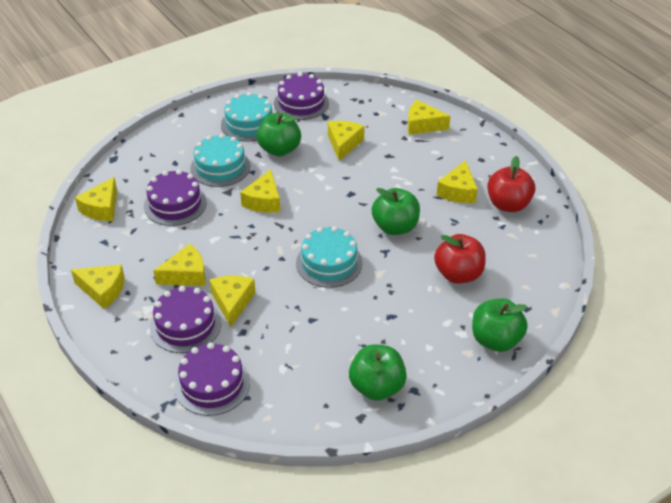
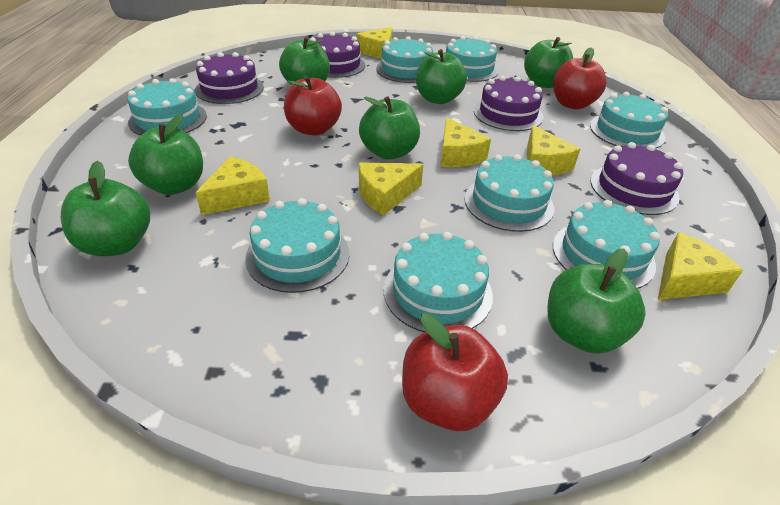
green apple: [257,113,301,156] [349,344,407,401] [372,188,420,235] [472,298,528,352] = 4 -> [61,161,150,256] [128,114,203,195] [279,36,330,85] [359,96,420,160] [416,49,467,104] [524,37,573,88] [547,248,646,354] = 7
red apple: [434,234,486,284] [487,156,535,212] = 2 -> [284,76,342,136] [402,313,508,431] [553,47,607,109] = 3
turquoise cake: [190,134,250,187] [221,92,273,142] [296,226,363,288] = 3 -> [128,78,207,136] [245,198,349,293] [376,36,433,83] [383,232,493,332] [446,36,499,82] [464,154,554,232] [553,200,660,289] [590,92,668,149] = 8
yellow cheese: [71,264,125,309] [75,177,117,221] [153,244,206,286] [210,276,256,327] [240,169,280,213] [328,121,365,161] [408,100,451,135] [437,160,478,203] = 8 -> [195,156,270,215] [357,27,393,58] [359,162,423,215] [440,117,491,167] [527,125,580,175] [658,232,743,300] = 6

